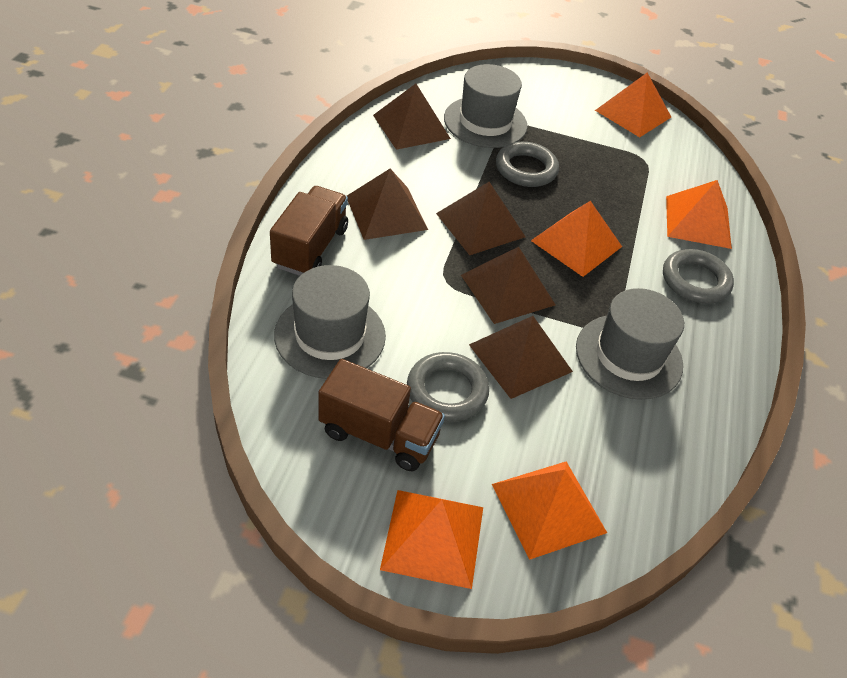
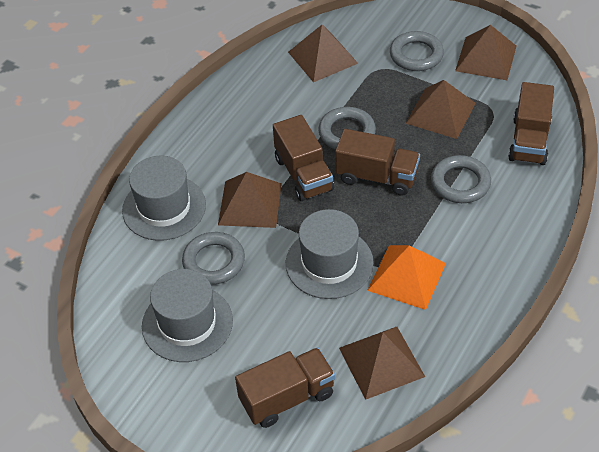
brown truck: [270,186,348,276] [318,359,445,471] = 2 -> [235,348,335,428] [273,115,334,201] [335,129,420,196] [508,82,554,165] = 4
grey ring: [407,352,489,422] [496,142,559,187] [663,249,734,304] = 3 -> [182,232,245,285] [318,107,376,150] [390,31,444,71] [431,155,491,203] = 4
orange pyramid: [380,490,483,589] [492,461,607,560] [531,201,622,277] [595,73,671,137] [666,180,732,249] = 5 -> [367,245,446,310] = 1

